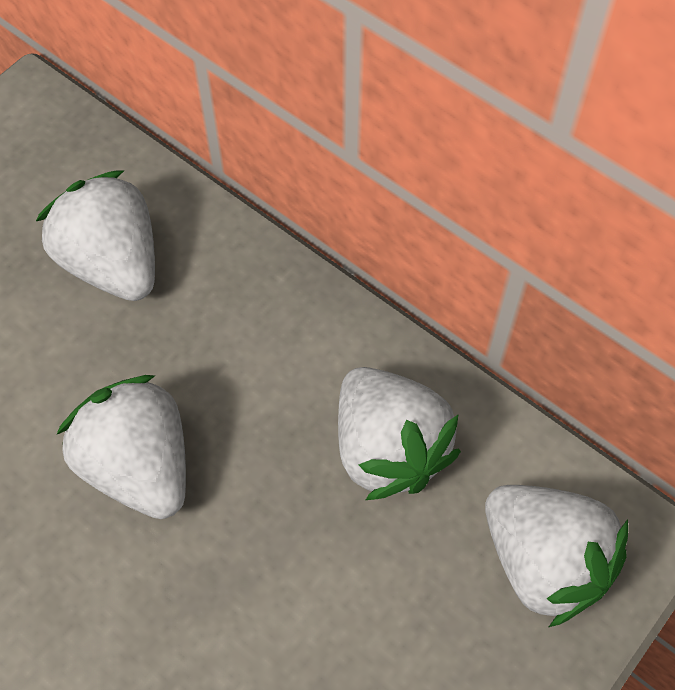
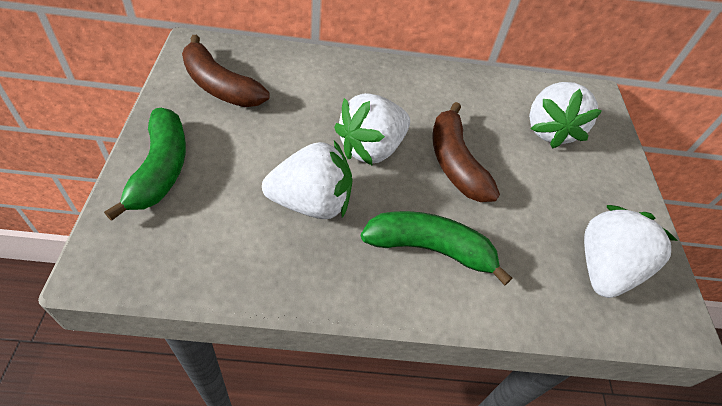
brown banana: none = 0 -> [182,35,270,107] [432,102,500,202] = 2
green banana: none = 0 -> [104,108,186,221] [361,211,512,285] = 2

